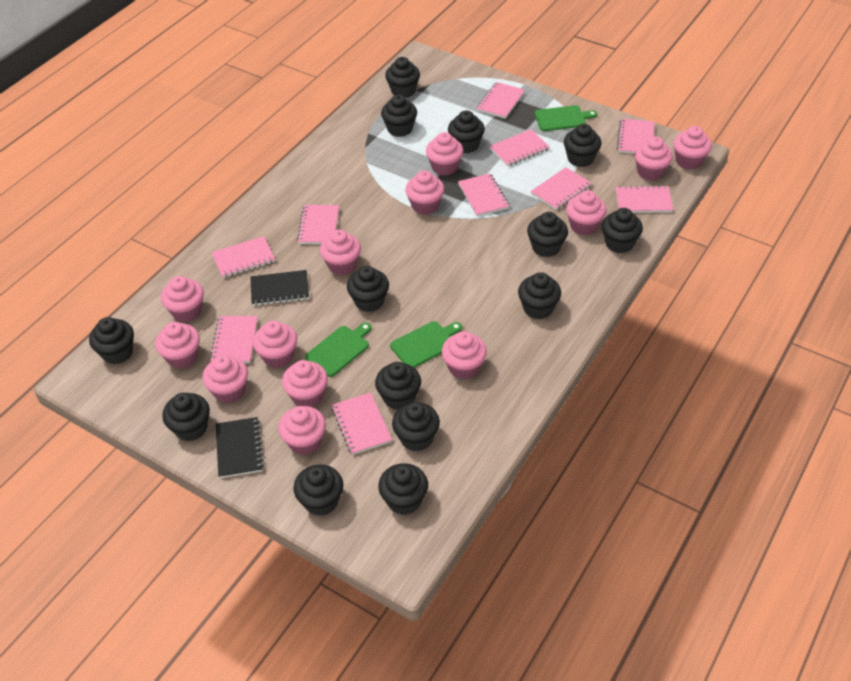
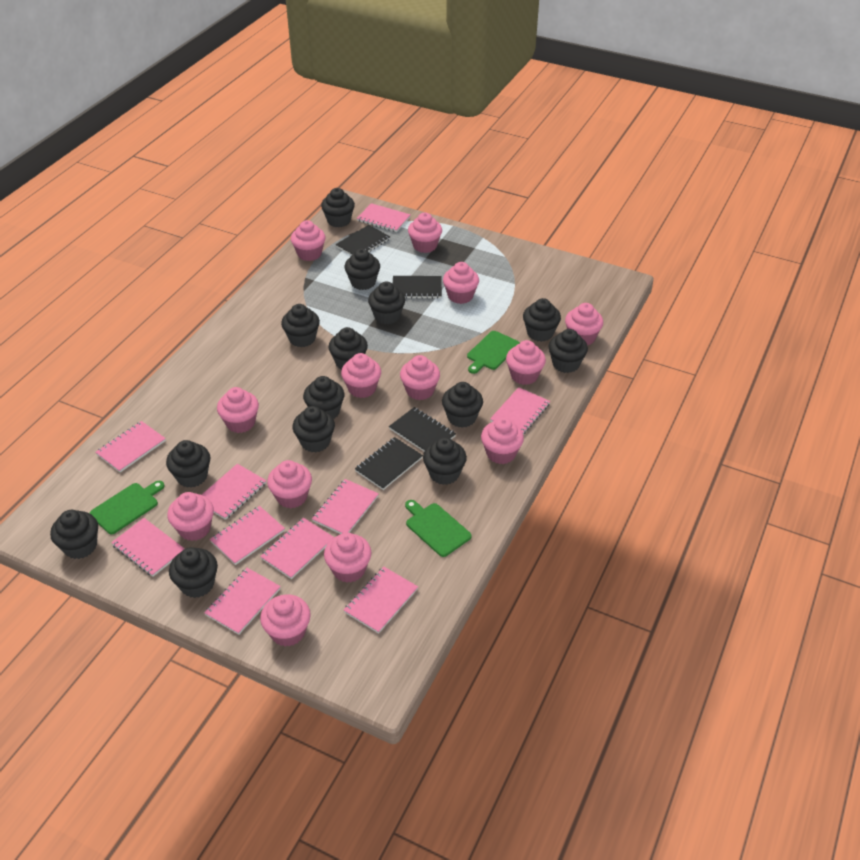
black notebook: [215,417,264,478] [250,270,309,306] = 2 -> [336,225,390,255] [355,437,423,490] [389,407,456,452] [393,276,442,299] = 4

